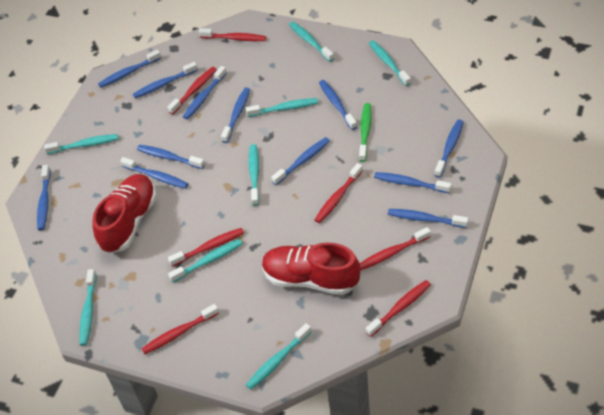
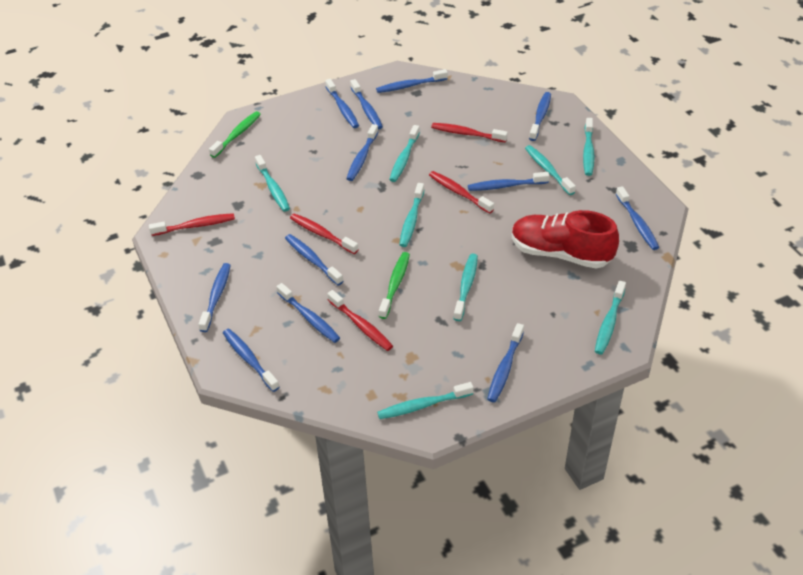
green toothbrush: [359,103,372,162] = 1 -> [209,111,261,158] [379,252,410,319] = 2
red shoe: [92,174,157,253] [262,242,360,295] = 2 -> [512,210,619,268] = 1
red toothbrush: [142,304,219,354] [167,67,217,114] [168,228,244,267] [199,28,266,41] [315,163,363,223] [360,227,431,271] [366,280,431,337] = 7 -> [149,213,235,236] [290,214,359,254] [327,290,393,351] [429,171,494,214] [431,123,508,142] = 5

